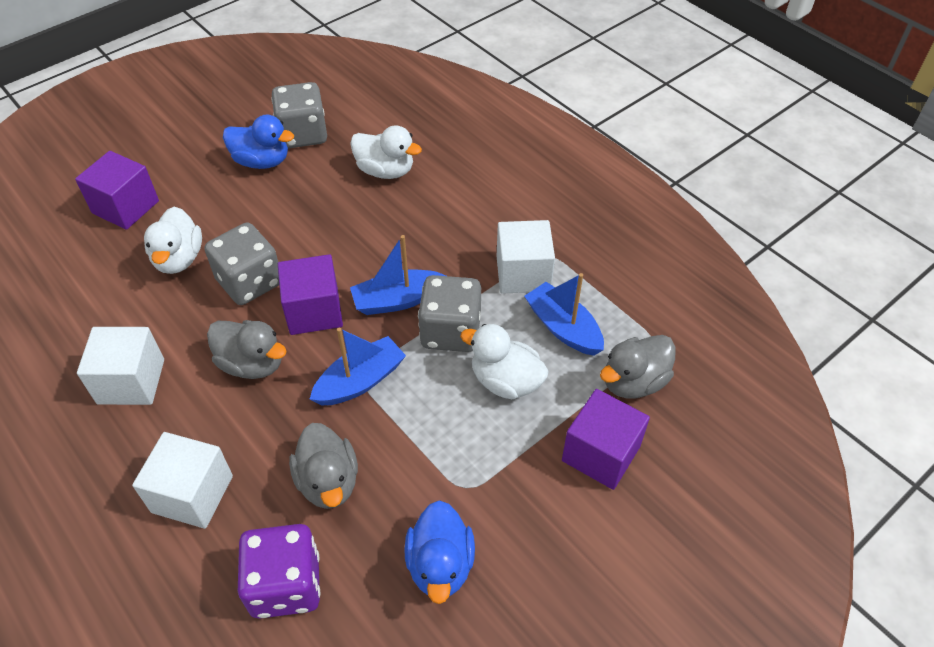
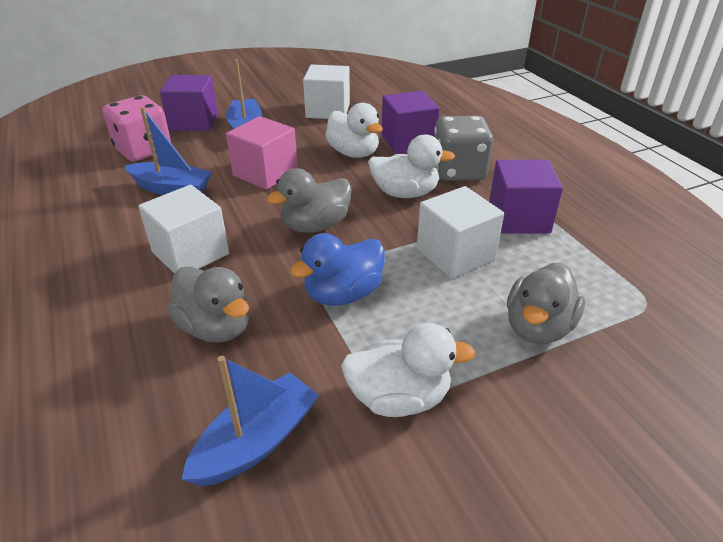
blue duck: [223,114,294,169] [404,500,475,604] = 2 -> [290,233,385,306] = 1
grey dice: [204,222,279,305] [271,82,327,148] [418,275,481,352] = 3 -> [434,116,493,181] = 1
pink cube: none = 0 -> [226,116,298,190] = 1
pink dice: none = 0 -> [103,95,172,161] = 1
purple dice: [238,524,320,619] = 1 -> none = 0

